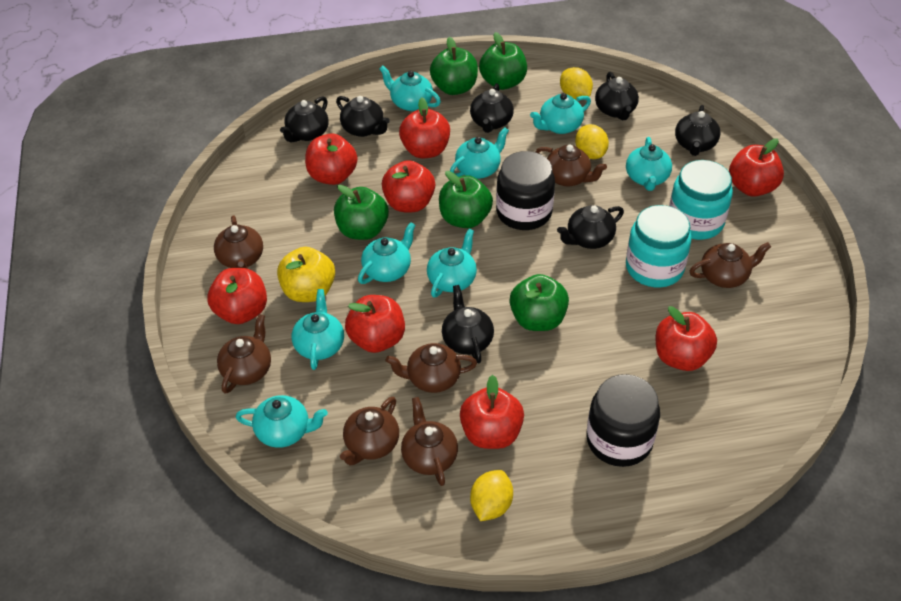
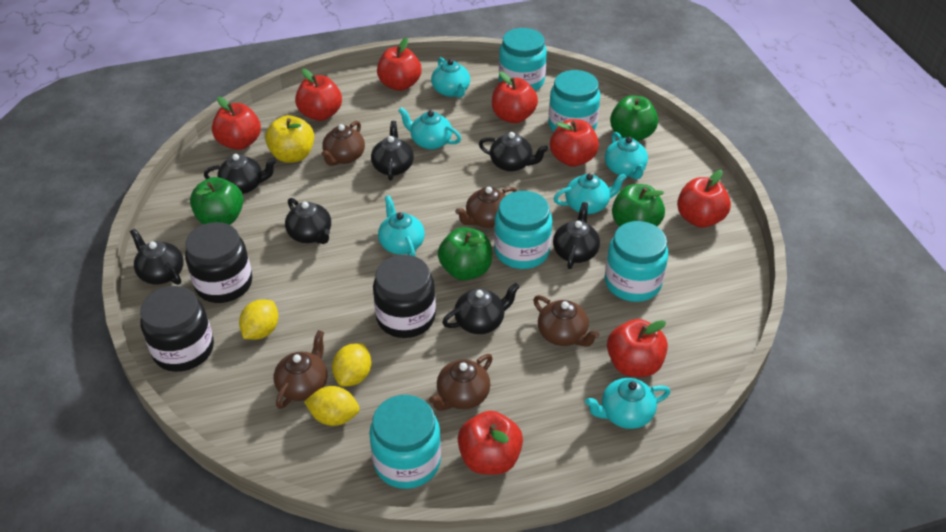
black jar: [496,151,555,230] [586,374,660,467] = 2 -> [140,286,214,372] [185,222,252,303] [373,255,436,338] = 3
brown teapot: [214,215,263,269] [217,314,271,394] [340,397,399,466] [386,343,477,393] [401,397,458,486] [536,145,607,186] [690,242,771,288] = 7 -> [274,330,328,409] [321,121,365,166] [429,354,493,411] [455,187,517,228] [533,295,600,347] = 5
green apple: [334,185,389,240] [430,37,478,95] [439,171,493,228] [479,32,527,90] [510,274,569,331] = 5 -> [190,177,244,225] [438,227,492,280] [610,96,658,141] [612,184,665,227] = 4
turquoise jar: [626,205,692,287] [669,160,733,240] = 2 -> [369,395,441,489] [494,191,552,269] [499,28,547,91] [548,70,600,132] [605,221,668,302] = 5
turquoise teapot: [236,395,328,448] [292,289,344,370] [358,222,416,284] [379,65,441,111] [427,229,477,297] [450,127,509,179] [530,93,591,134] [626,137,672,191] = 8 -> [378,195,425,256] [398,107,461,150] [431,57,470,98] [553,173,627,214] [585,378,670,429] [605,132,648,179] = 6

